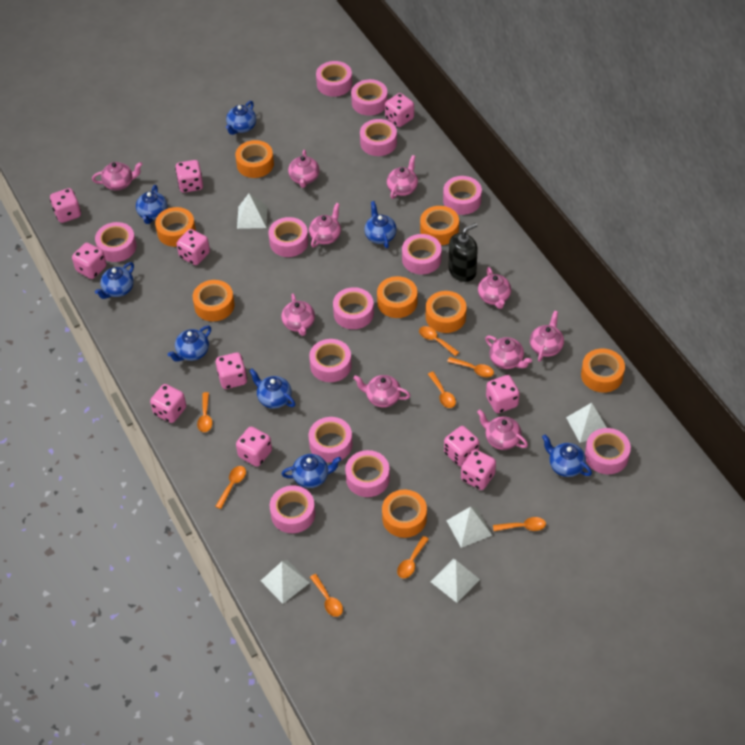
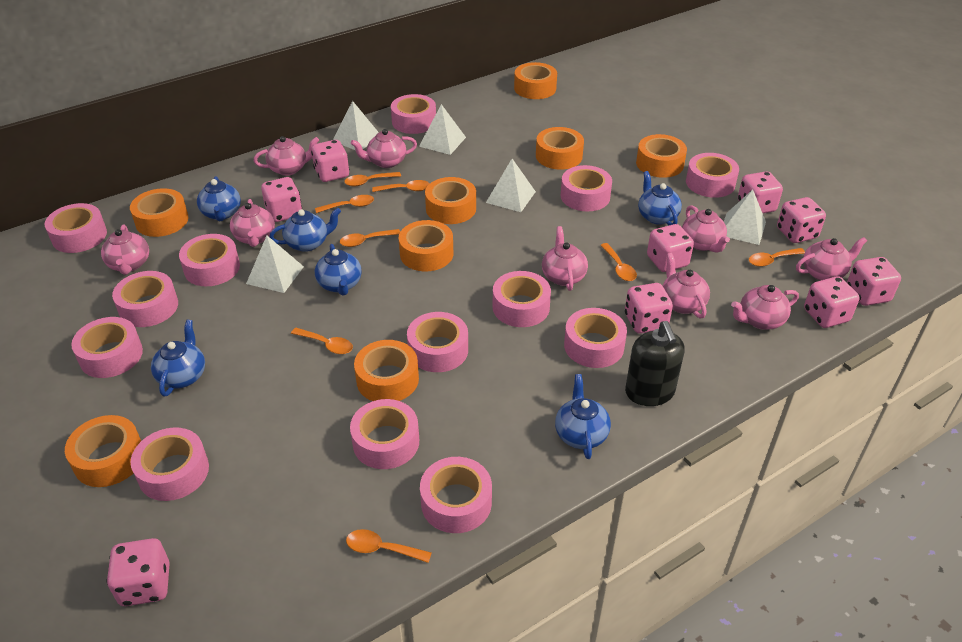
blue teapot: [95,262,134,299] [136,185,168,224] [168,326,211,361] [226,101,256,135] [249,369,296,409] [281,454,341,488] [364,201,397,248] [542,435,592,477] = 8 -> [151,320,205,397] [197,176,241,222] [269,208,341,252] [315,244,362,296] [555,374,611,459] [638,171,682,225] = 6
pink dice: [50,188,81,223] [72,243,107,279] [150,384,186,423] [175,160,203,193] [177,229,210,265] [216,352,247,389] [236,427,272,467] [385,93,414,127] [444,426,479,467] [461,449,496,490] [486,375,520,413] = 11 -> [107,538,170,606] [261,177,302,222] [311,140,350,182] [625,283,673,334] [647,224,694,272] [738,171,783,213] [777,197,826,243] [804,277,860,328] [847,257,901,306] = 9
pink teapot: [92,162,143,191] [281,293,315,336] [288,150,319,188] [309,203,341,247] [353,375,411,408] [387,155,418,199] [477,409,528,450] [478,267,511,309] [485,335,532,369] [530,310,564,362] = 10 -> [101,225,149,275] [230,199,275,247] [254,136,319,176] [351,129,417,168] [542,226,588,291] [662,253,710,318] [682,205,730,253] [731,285,799,330] [796,237,867,281] = 9

